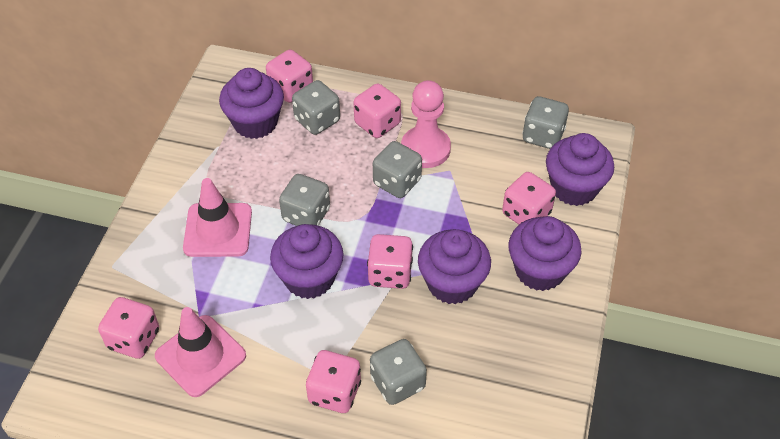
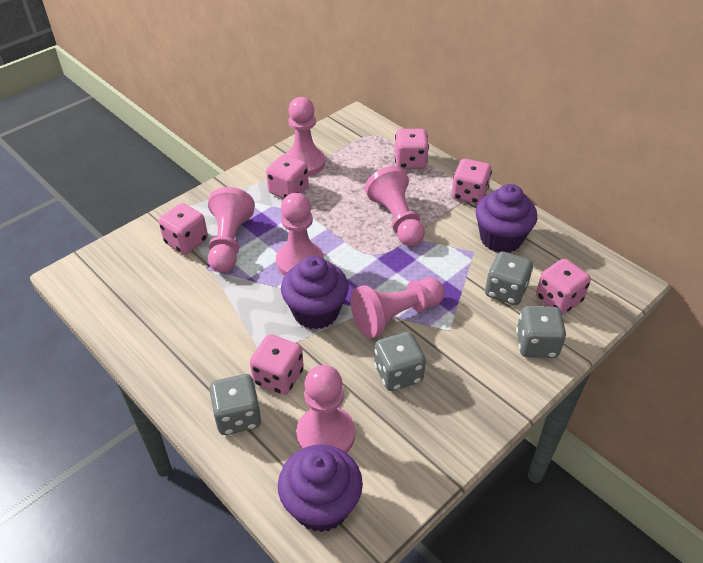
grey dice: [279,174,330,226] [292,80,340,135] [370,339,427,405] [373,141,422,198] [522,96,569,149] = 5 -> [209,374,262,435] [374,332,426,391] [485,251,533,305] [516,306,566,358] = 4
pink pawn: [401,80,451,168] = 1 -> [208,187,255,272] [276,193,324,276] [285,97,325,176] [296,365,355,453] [350,278,445,338] [365,166,425,246] = 6
pink traffic cone: [155,307,246,397] [183,178,252,257] = 2 -> none = 0
purple cupcake: [219,68,284,139] [270,224,344,299] [418,229,491,304] [508,216,582,291] [546,133,614,206] = 5 -> [278,444,363,532] [281,256,349,329] [476,184,537,253] = 3

